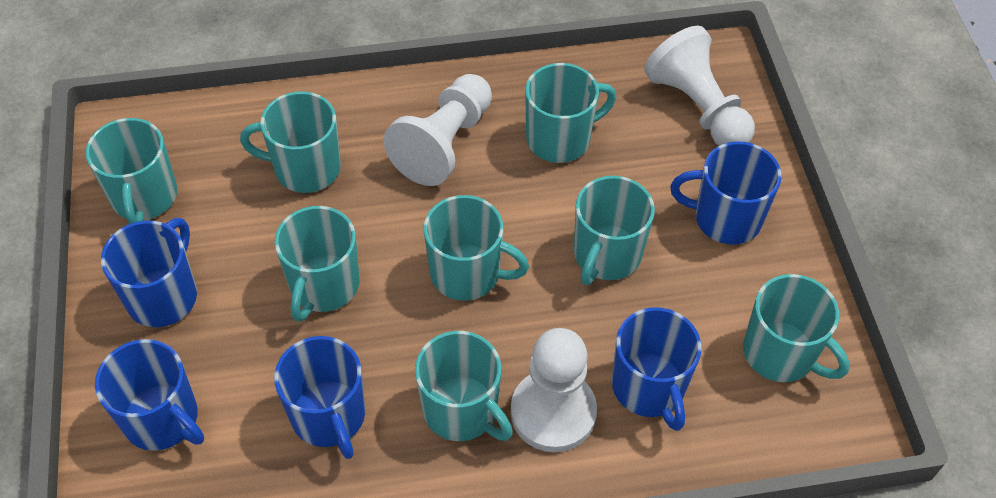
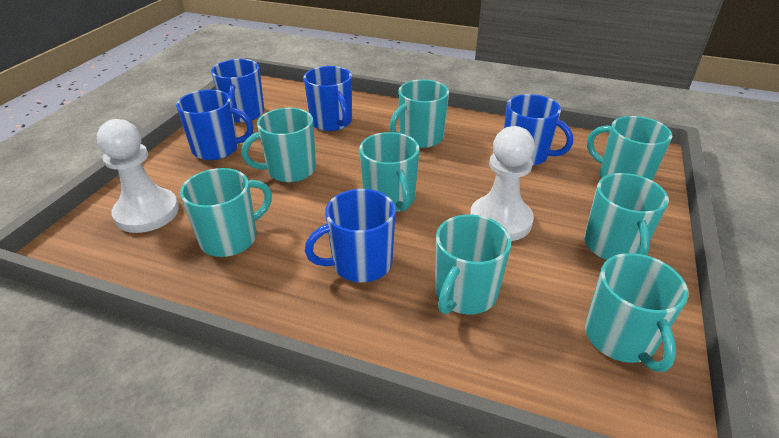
white pawn: [384,74,492,186] [511,328,597,452] [644,26,755,146] = 3 -> [97,119,179,233] [470,126,535,241] = 2

